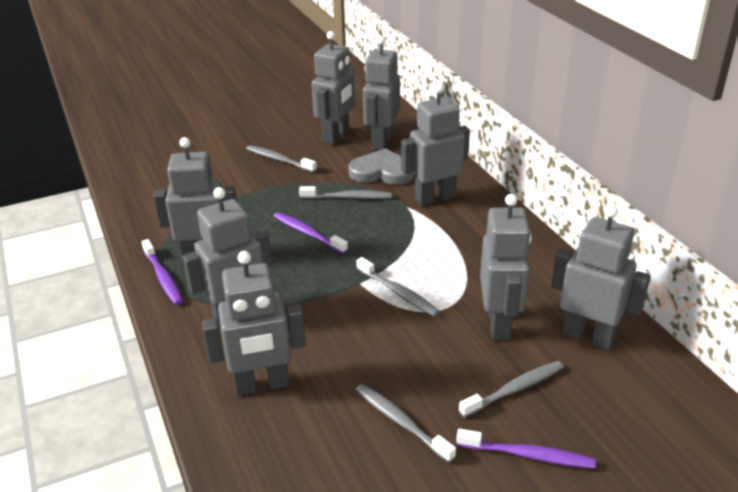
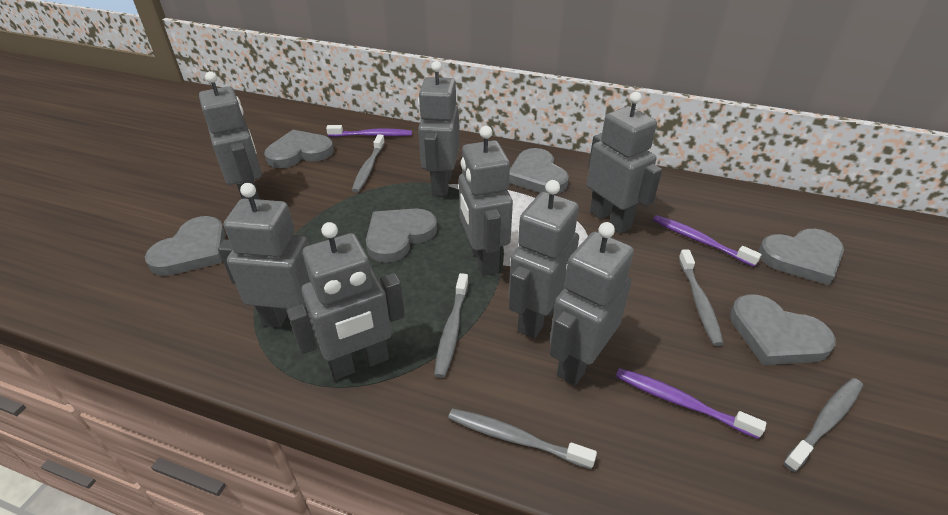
grey heart: [348,148,414,185] = 1 -> [145,216,226,276] [264,130,334,168] [366,209,437,263] [509,148,569,194] [730,294,836,365] [758,229,844,285] = 6

